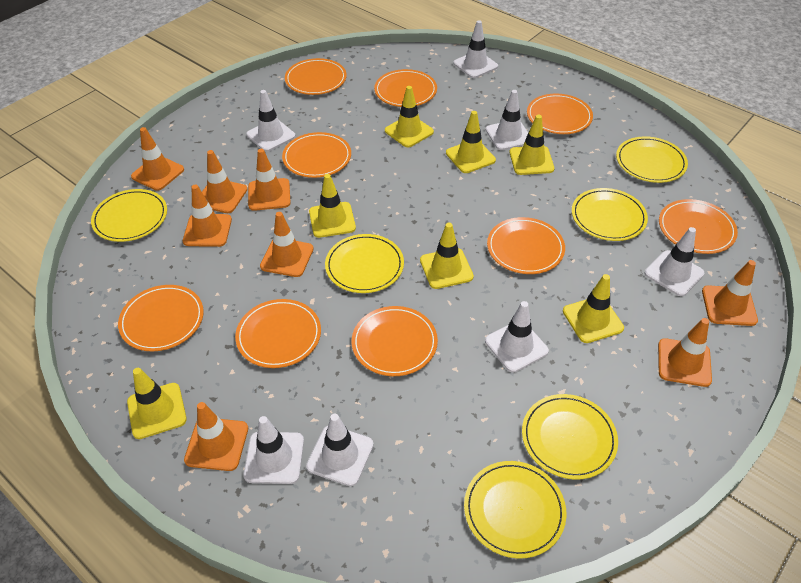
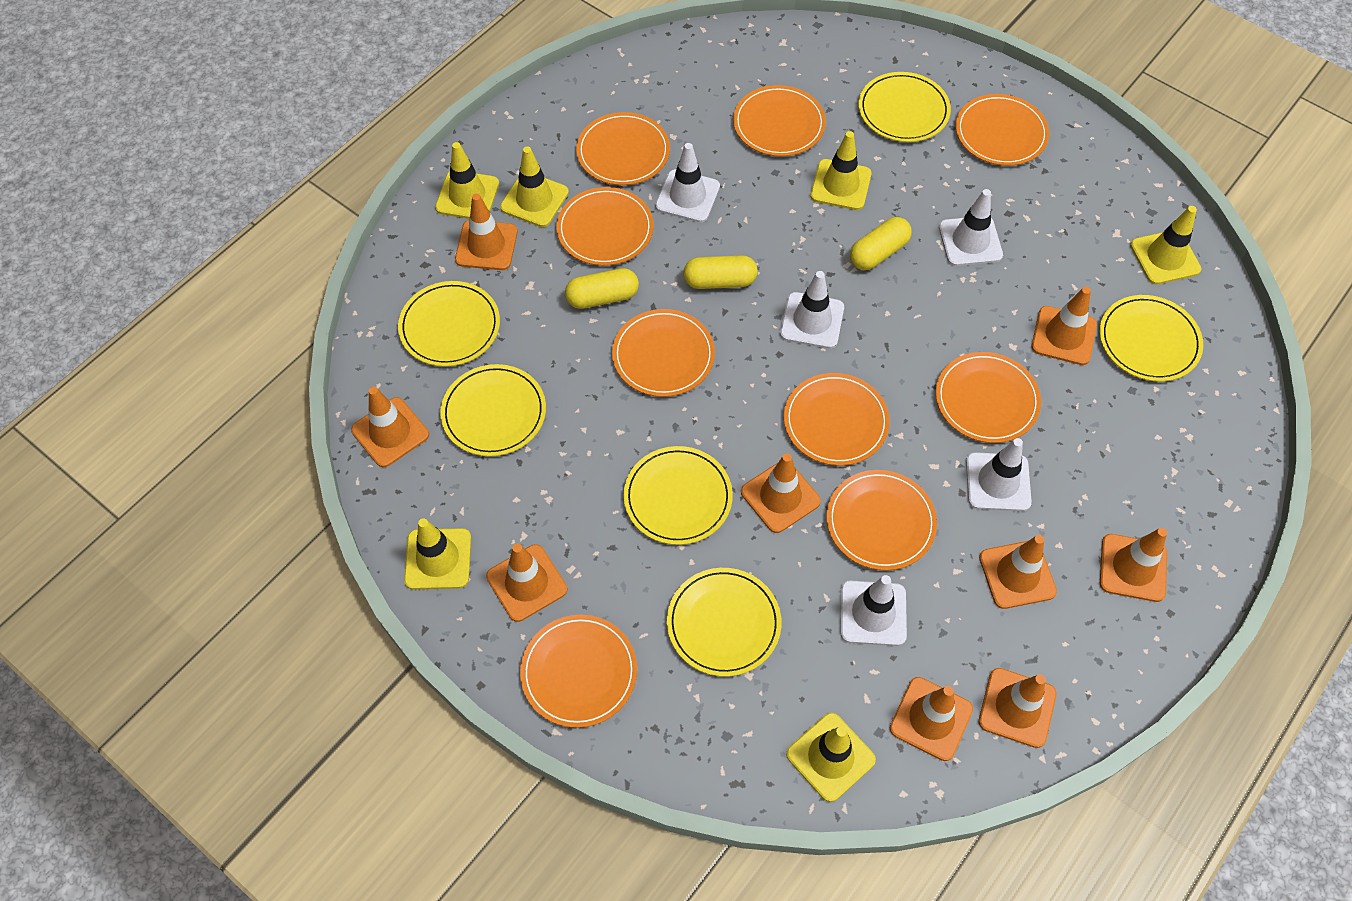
orange traffic cone: [131,127,184,191] [183,184,232,247] [184,402,248,471] [202,150,248,213] [248,149,291,211] [260,212,314,277] [658,318,712,387] [702,260,758,326] = 8 -> [351,387,429,467] [455,193,518,270] [486,544,567,622] [741,453,821,533] [890,677,973,761] [979,535,1057,609] [979,668,1057,748] [1032,287,1097,365] [1100,528,1167,602] = 9
white traffic cone: [243,416,304,484] [246,90,295,152] [306,414,373,486] [454,20,498,78] [485,301,549,372] [486,90,528,150] [645,227,704,296] = 7 -> [655,143,720,222] [780,271,844,349] [841,575,907,646] [939,189,1003,266] [966,438,1032,511] = 5
yellow capsule: none = 0 -> [565,268,639,309] [683,255,758,289] [850,217,912,270] = 3
yellow traffic cone: [127,368,187,439] [309,174,356,238] [385,86,434,147] [420,223,474,289] [446,111,496,173] [509,115,554,175] [563,274,624,343] = 7 -> [404,518,471,589] [435,142,499,219] [500,146,569,227] [786,713,876,802] [810,131,872,210] [1130,206,1202,284] = 6

